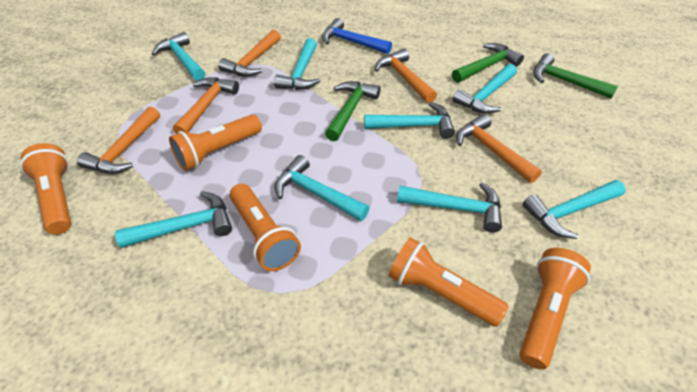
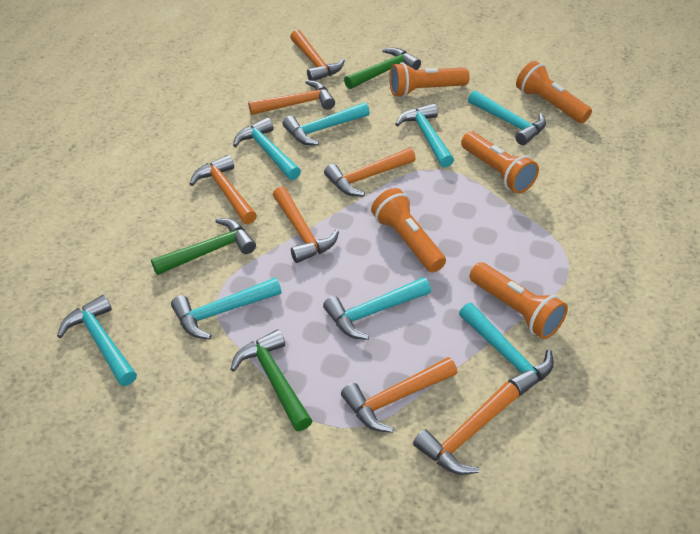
blue hammer: [322,18,392,54] = 1 -> none = 0
orange hammer: [77,107,160,174] [173,77,239,134] [218,30,281,77] [375,48,437,103] [456,114,542,183] = 5 -> [190,155,257,224] [248,80,335,115] [273,186,339,263] [290,30,345,81] [324,148,416,196] [341,357,457,433] [413,382,519,475] = 7

